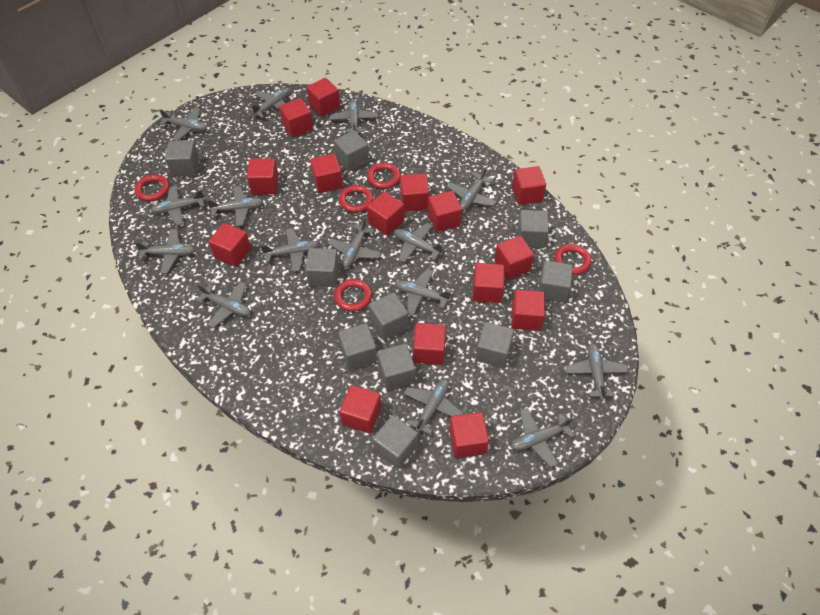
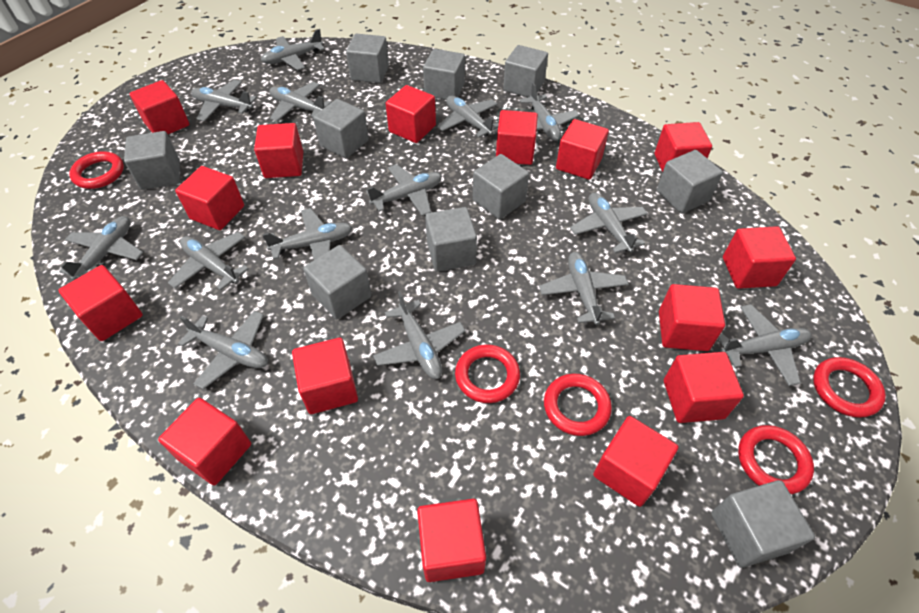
grey plane: [135,229,195,273] [151,186,205,225] [159,108,207,141] [196,281,251,328] [206,186,263,226] [249,89,289,118] [261,228,319,272] [328,218,381,268] [330,100,378,133] [394,223,445,262] [395,269,452,315] [404,379,463,435] [448,167,497,211] [511,408,574,467] [565,343,628,400] = 15 -> [59,216,143,281] [168,232,249,290] [178,310,268,389] [191,79,257,121] [261,29,325,70] [262,208,353,260] [269,82,332,121] [366,164,442,216] [373,292,466,379] [437,96,499,137] [520,83,579,141] [539,252,628,325] [570,193,648,253] [718,304,811,386] = 14

